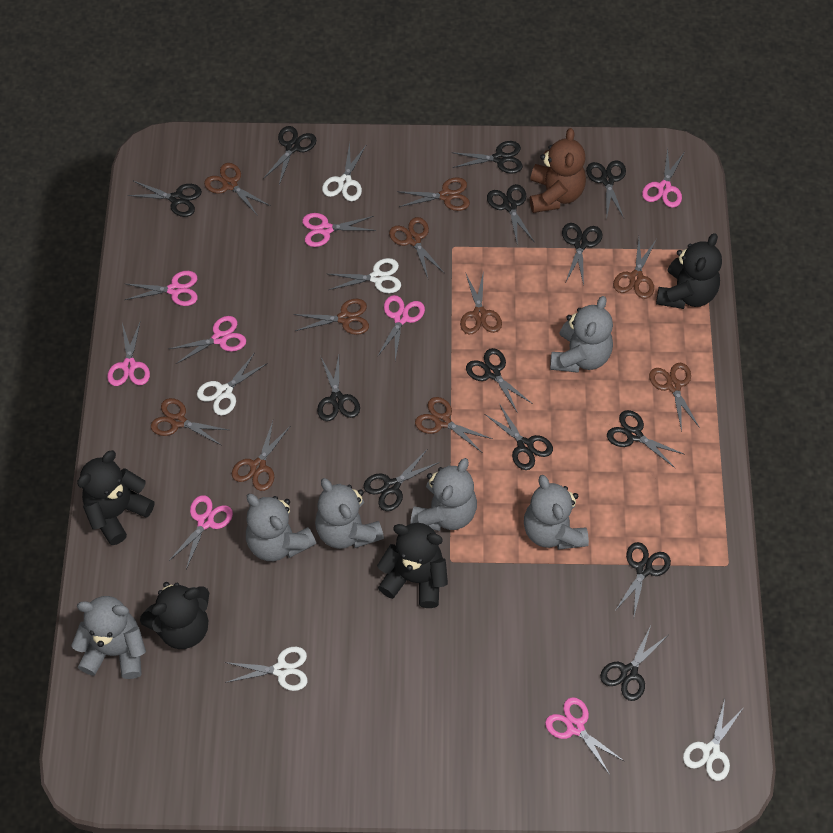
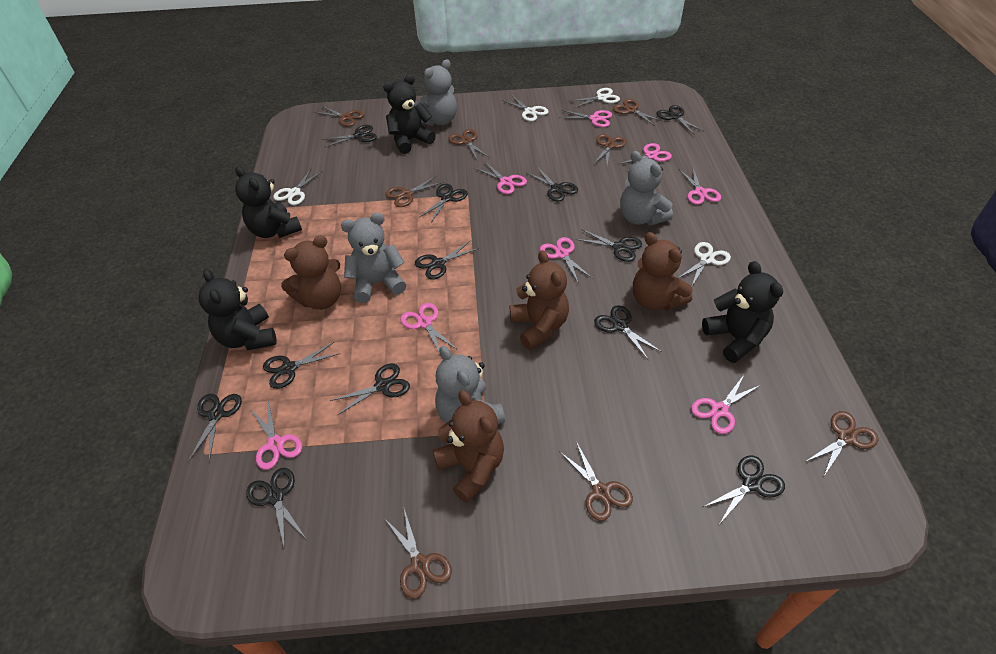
black scissors: [127,181,202,217] [263,126,316,185] [317,355,360,421] [363,450,440,511] [451,141,523,174] [466,348,533,413] [485,403,553,470] [487,184,534,246] [562,223,603,286] [586,160,626,220] [600,625,668,701] [607,410,684,468] [615,542,671,616] = 13 -> [188,394,242,462] [246,468,305,551] [263,342,340,389] [322,125,377,147] [330,364,410,415] [415,240,480,280] [418,184,468,223] [526,167,578,202] [575,229,642,262] [594,305,662,359] [656,105,703,135] [703,455,785,523] = 12
brown scissors: [151,398,229,445] [204,163,270,216] [232,421,290,491] [293,299,369,335] [389,217,444,278] [397,177,470,211] [415,397,492,452] [460,270,502,334] [613,239,656,299] [649,363,700,432] = 10 -> [314,105,364,127] [384,509,452,598] [385,176,444,207] [448,129,490,160] [559,441,633,521] [593,134,627,165] [613,99,662,126] [805,411,879,476] = 8
brown teddy bear: [530,128,586,213] = 1 -> [281,235,341,310] [433,390,504,503] [510,250,569,350] [633,232,693,310] = 4
grey teddy bear: [71,596,146,679] [246,494,316,561] [315,478,384,549] [410,458,477,531] [524,475,589,550] [550,296,613,373] = 6 -> [341,213,406,303] [414,59,457,126] [435,346,505,424] [620,151,673,226] = 4
white scissors: [197,354,268,416] [225,647,307,691] [322,142,367,201] [328,258,401,293] [683,699,745,781] = 5 -> [273,169,323,205] [502,95,549,121] [570,88,620,108] [678,242,731,286] = 4

